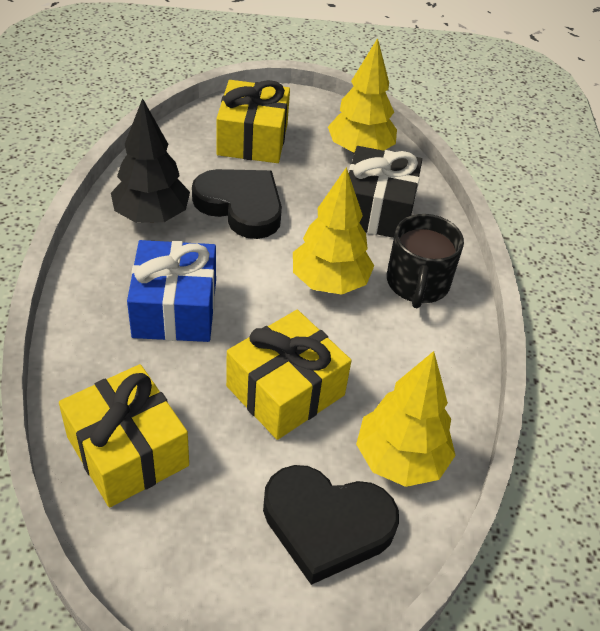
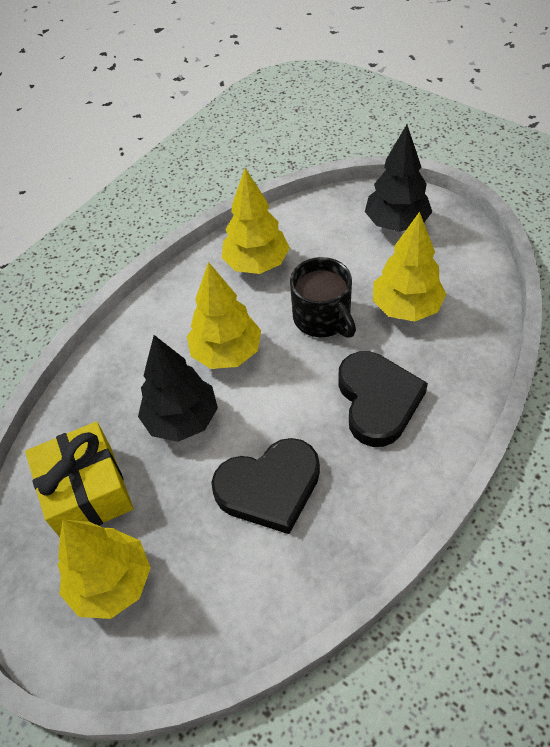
black gift: [349,146,422,238] = 1 -> none = 0
black tree: [111,98,190,223] = 1 -> [138,335,218,442] [365,125,432,232] = 2
blue gift: [127,240,216,342] = 1 -> none = 0
yellow gift: [59,364,189,508] [216,80,290,163] [226,310,351,440] = 3 -> [25,422,133,537] = 1
yellow tree: [293,167,374,295] [328,38,397,153] [356,351,456,487] = 3 -> [58,520,151,619] [187,262,261,369] [222,168,290,274] [373,212,446,321] = 4

